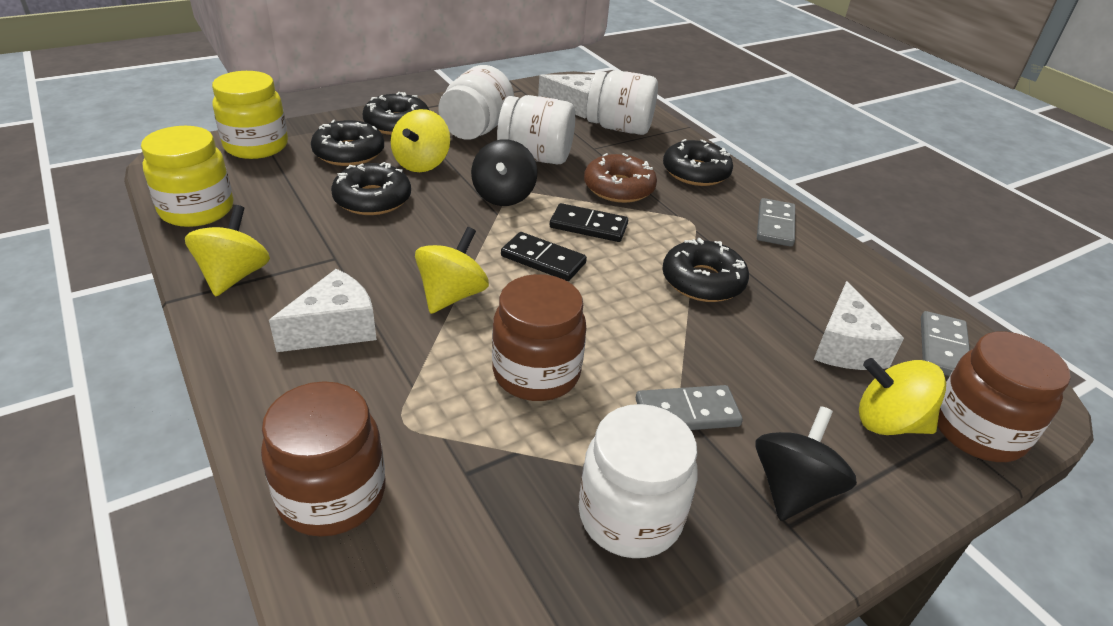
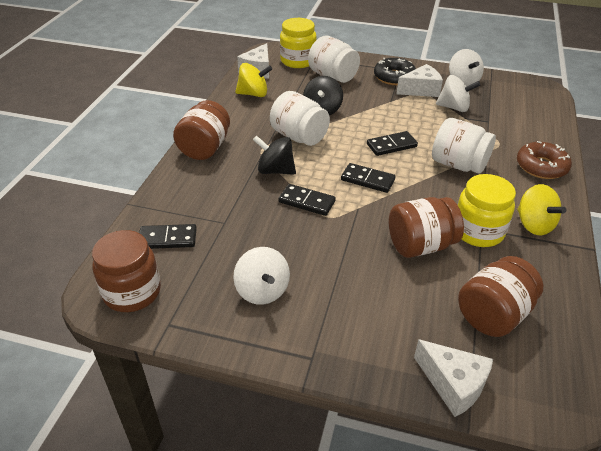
black domino: [501,232,587,281] [550,203,628,242] = 2 -> [139,224,197,249] [278,184,336,216] [341,163,395,193] [367,131,418,156] = 4
black donut: [311,120,384,166] [331,162,411,215] [363,92,429,135] [662,238,749,302] [663,139,733,186] = 5 -> [374,58,416,85] = 1
brown jar: [261,381,385,537] [492,274,586,401] [937,332,1071,462] = 3 -> [92,230,161,312] [173,100,230,160] [389,197,464,258] [458,256,543,337] = 4
grey domino: [636,385,743,430] [757,198,795,247] [921,311,970,376] = 3 -> none = 0
white jar: [438,65,514,140] [497,95,575,164] [579,404,698,558] [587,70,658,135] = 4 -> [270,91,330,146] [308,36,360,83] [432,118,496,174] = 3
white spinning top: none = 0 -> [233,247,290,305] [436,75,481,112] [449,49,484,87] = 3
yellow spinning top: [185,205,270,297] [391,109,450,172] [415,227,489,314] [859,358,946,435] = 4 -> [235,63,272,97] [517,184,566,235] = 2

